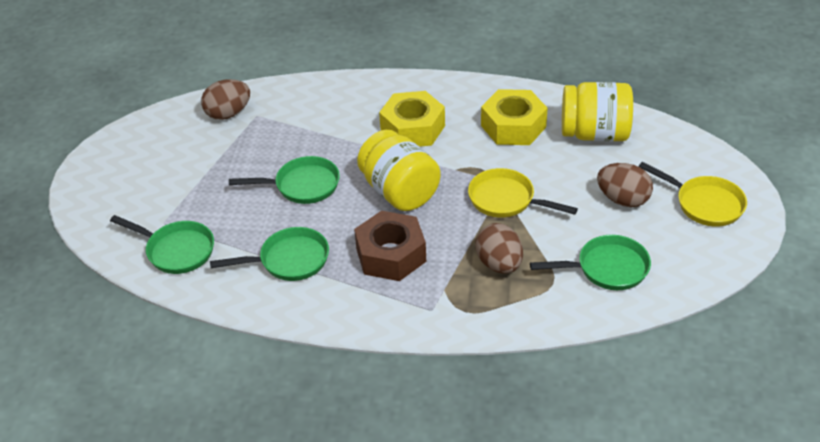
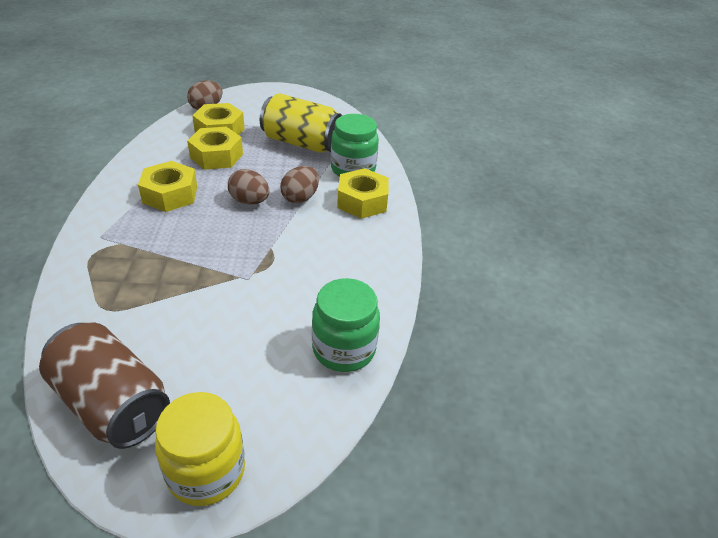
brown can: none = 0 -> [39,322,170,449] = 1
brown nut: [354,211,426,281] = 1 -> none = 0
green jar: none = 0 -> [312,278,380,372] [331,114,379,177] = 2
green pan: [110,215,214,274] [210,227,329,281] [229,156,340,204] [530,235,651,290] = 4 -> none = 0
yellow can: none = 0 -> [260,93,343,153] = 1
yellow jar: [357,130,441,211] [562,82,633,142] = 2 -> [155,392,245,506] = 1
yellow nut: [379,91,445,147] [481,89,548,145] = 2 -> [138,161,197,212] [187,127,243,170] [192,103,245,135] [337,168,389,219] = 4
yellow pan: [468,168,578,218] [639,162,747,227] = 2 -> none = 0

